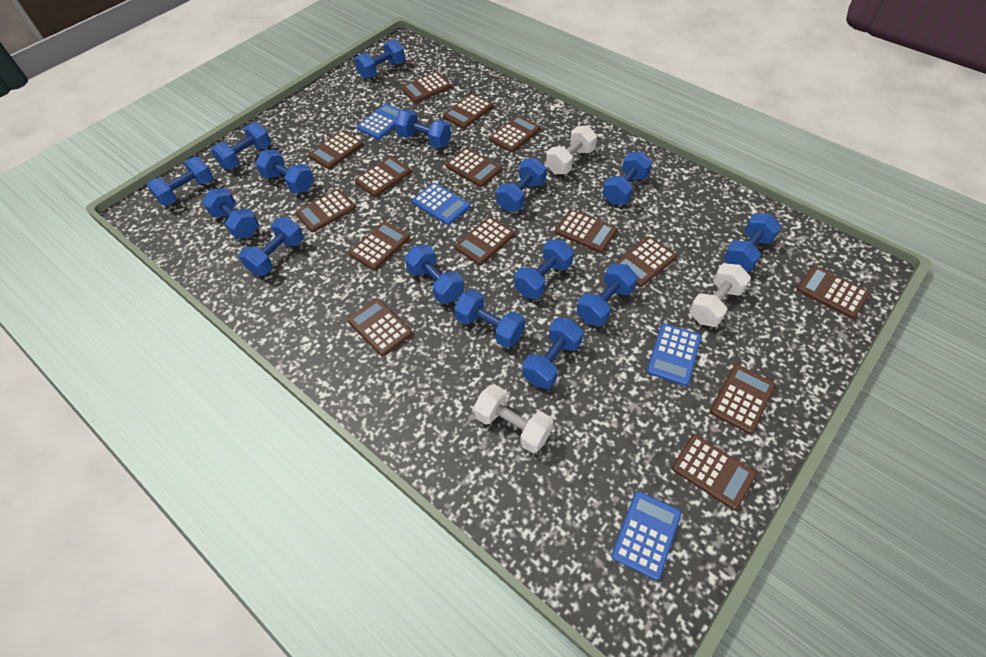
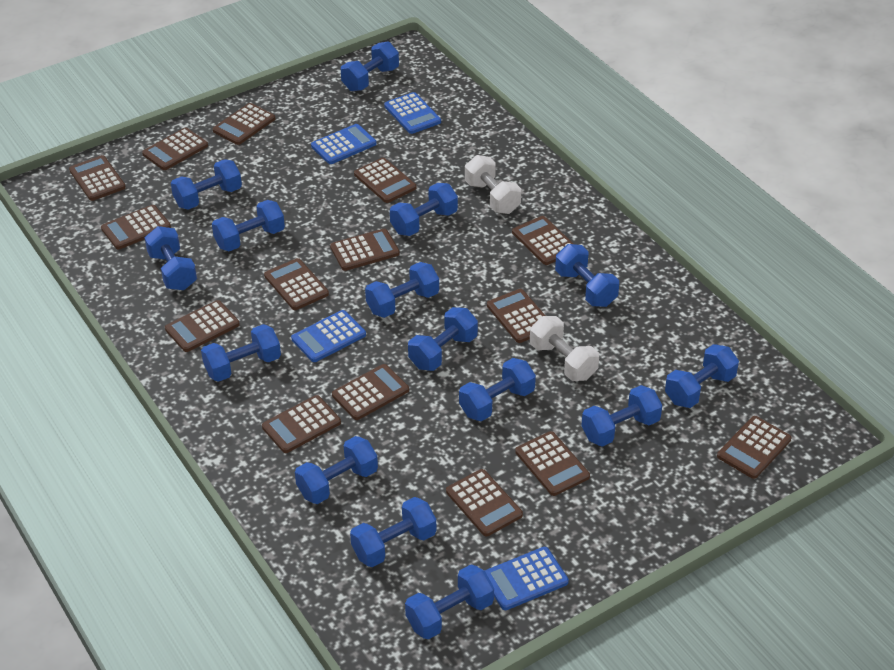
white dumbbell: [474,384,553,453] [546,125,597,174] [689,263,751,327] = 3 -> [465,155,521,214] [530,316,599,381] = 2

